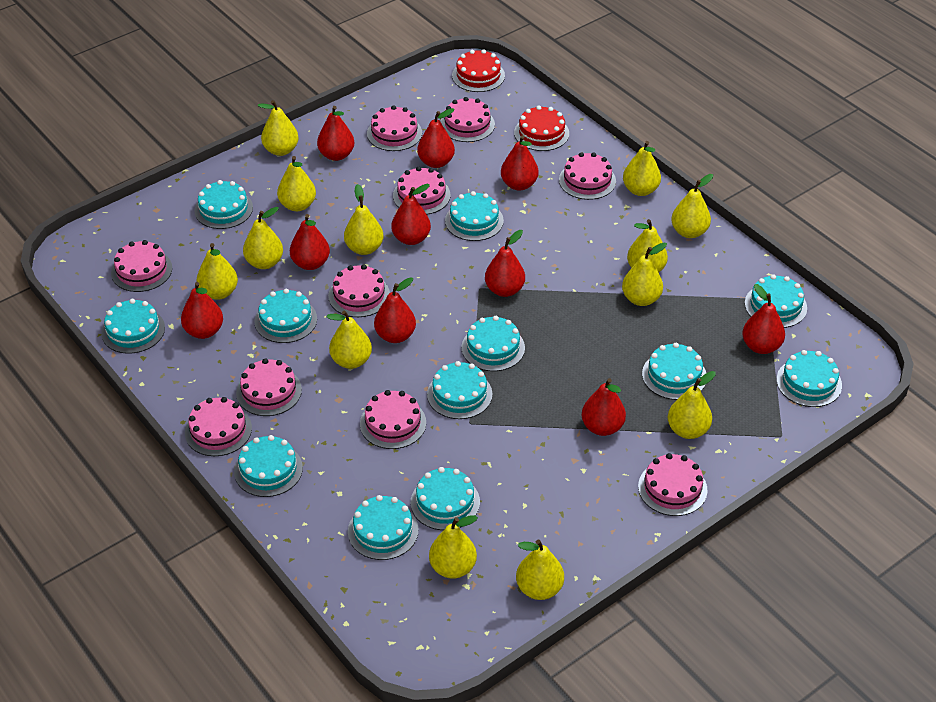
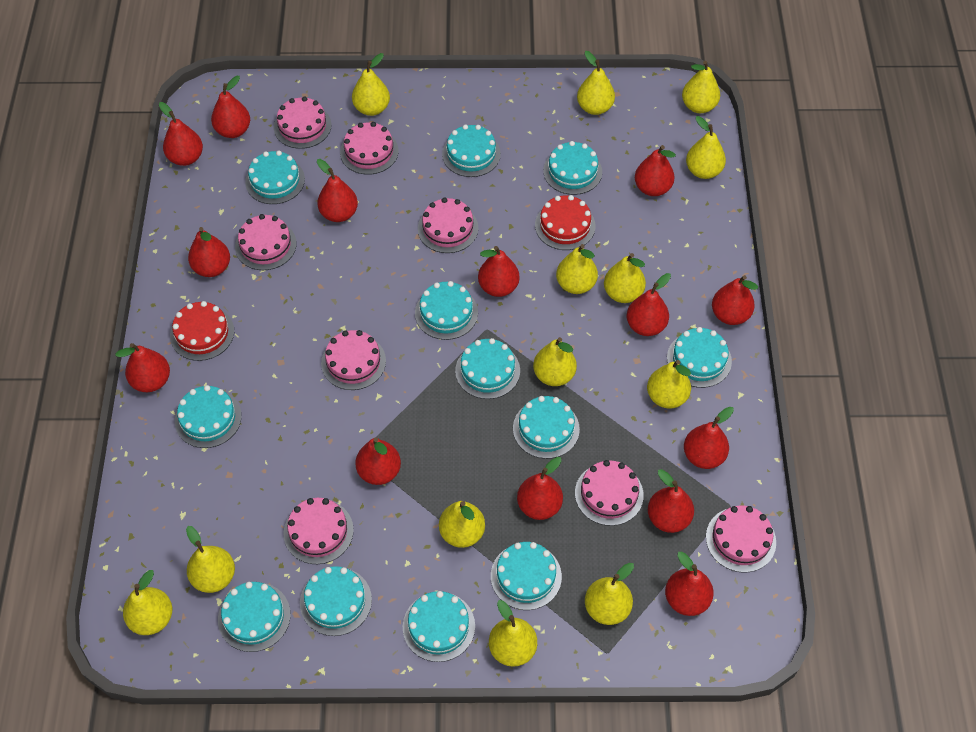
pink cake: [111,240,172,292] [185,397,252,456] [236,358,302,416] [328,264,390,317] [360,390,426,449] [367,105,422,151] [393,167,451,215] [440,97,495,142] [559,152,616,200] [638,453,708,516] = 10 -> [235,214,297,270] [274,96,332,149] [283,498,354,564] [321,330,386,390] [340,122,398,175] [418,198,478,253] [575,460,644,526] [706,505,776,573] = 8
red pear: [181,282,223,339] [290,214,330,270] [317,106,354,161] [374,277,416,343] [391,184,431,245] [417,108,455,168] [485,230,525,297] [501,135,539,190] [581,378,626,436] [742,284,785,354] = 10 -> [116,343,170,392] [159,102,203,166] [188,227,230,277] [211,76,250,138] [317,159,358,222] [355,437,401,485] [478,246,519,297] [517,457,563,520] [627,273,671,336] [635,145,676,196] [648,469,694,533] [665,552,714,616] [684,407,734,469] [712,275,758,325] = 14

